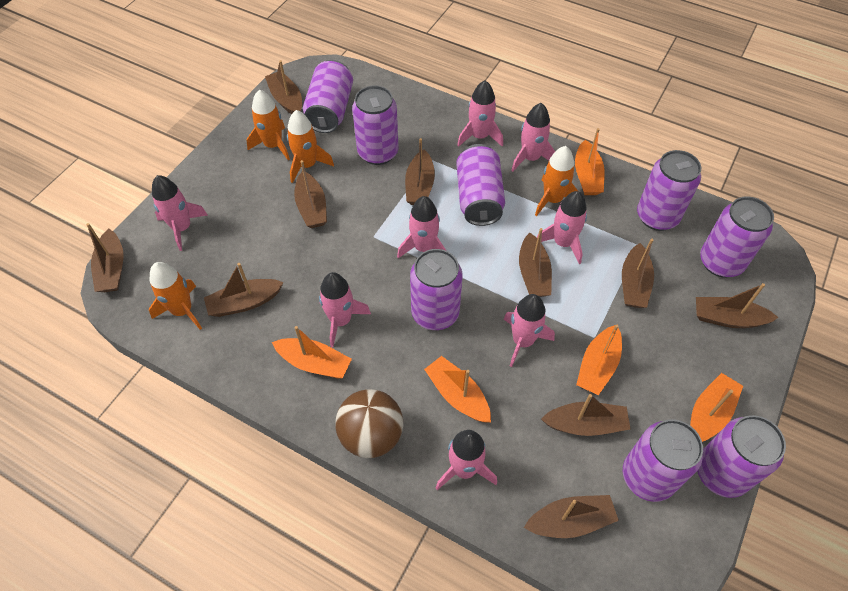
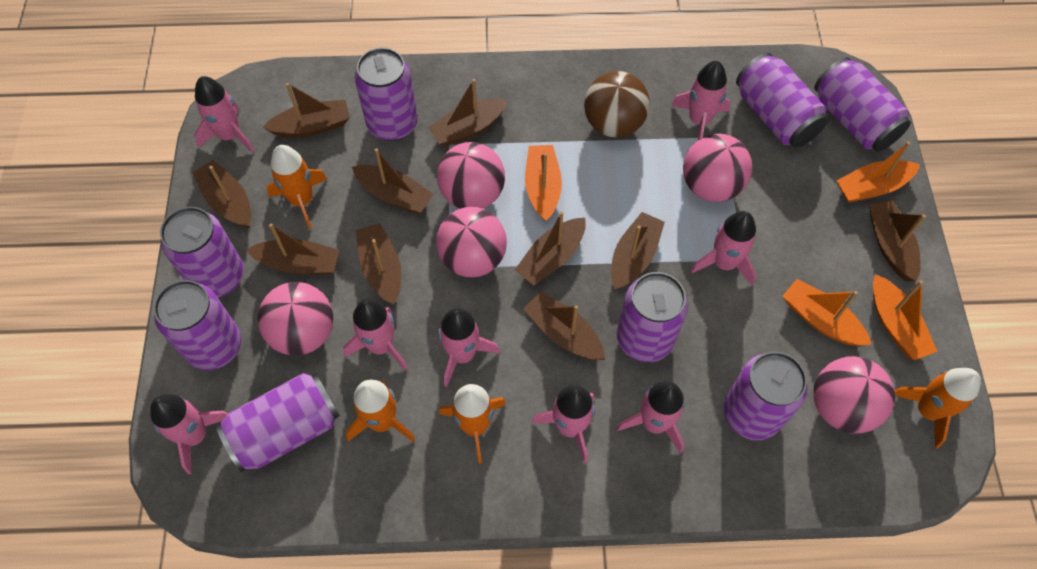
orange boat: [272,326,352,379] [424,356,491,422] [575,128,605,195] [576,325,622,395] [690,373,743,442] = 5 -> [525,145,562,221] [783,279,872,346] [836,141,920,203] [873,274,938,360] = 4
pink ball: none = 0 -> [258,282,333,356] [436,207,507,278] [437,142,505,209] [683,134,752,202] [814,356,895,434] = 5

